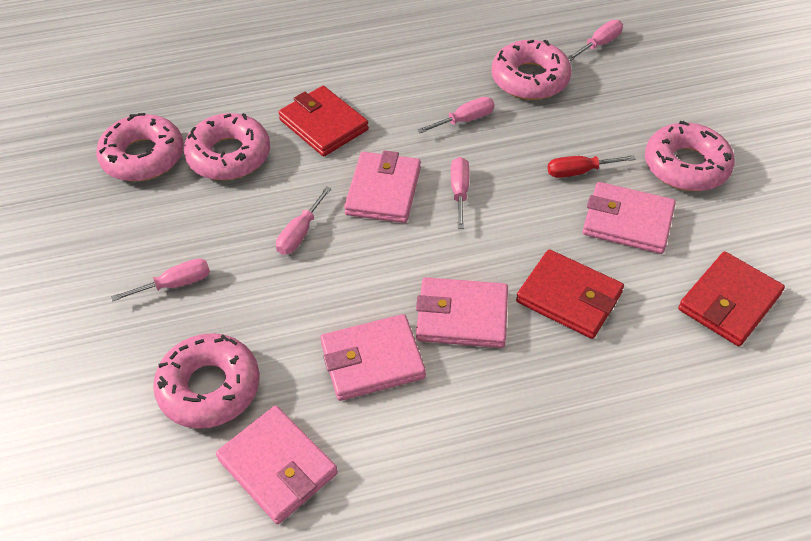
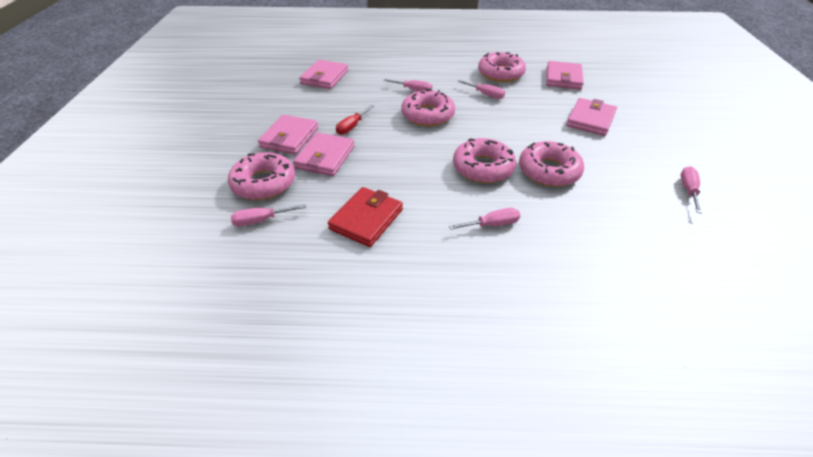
red wallet: [278,86,369,157] [516,249,624,339] [678,251,785,346] = 3 -> [328,187,403,247] = 1

